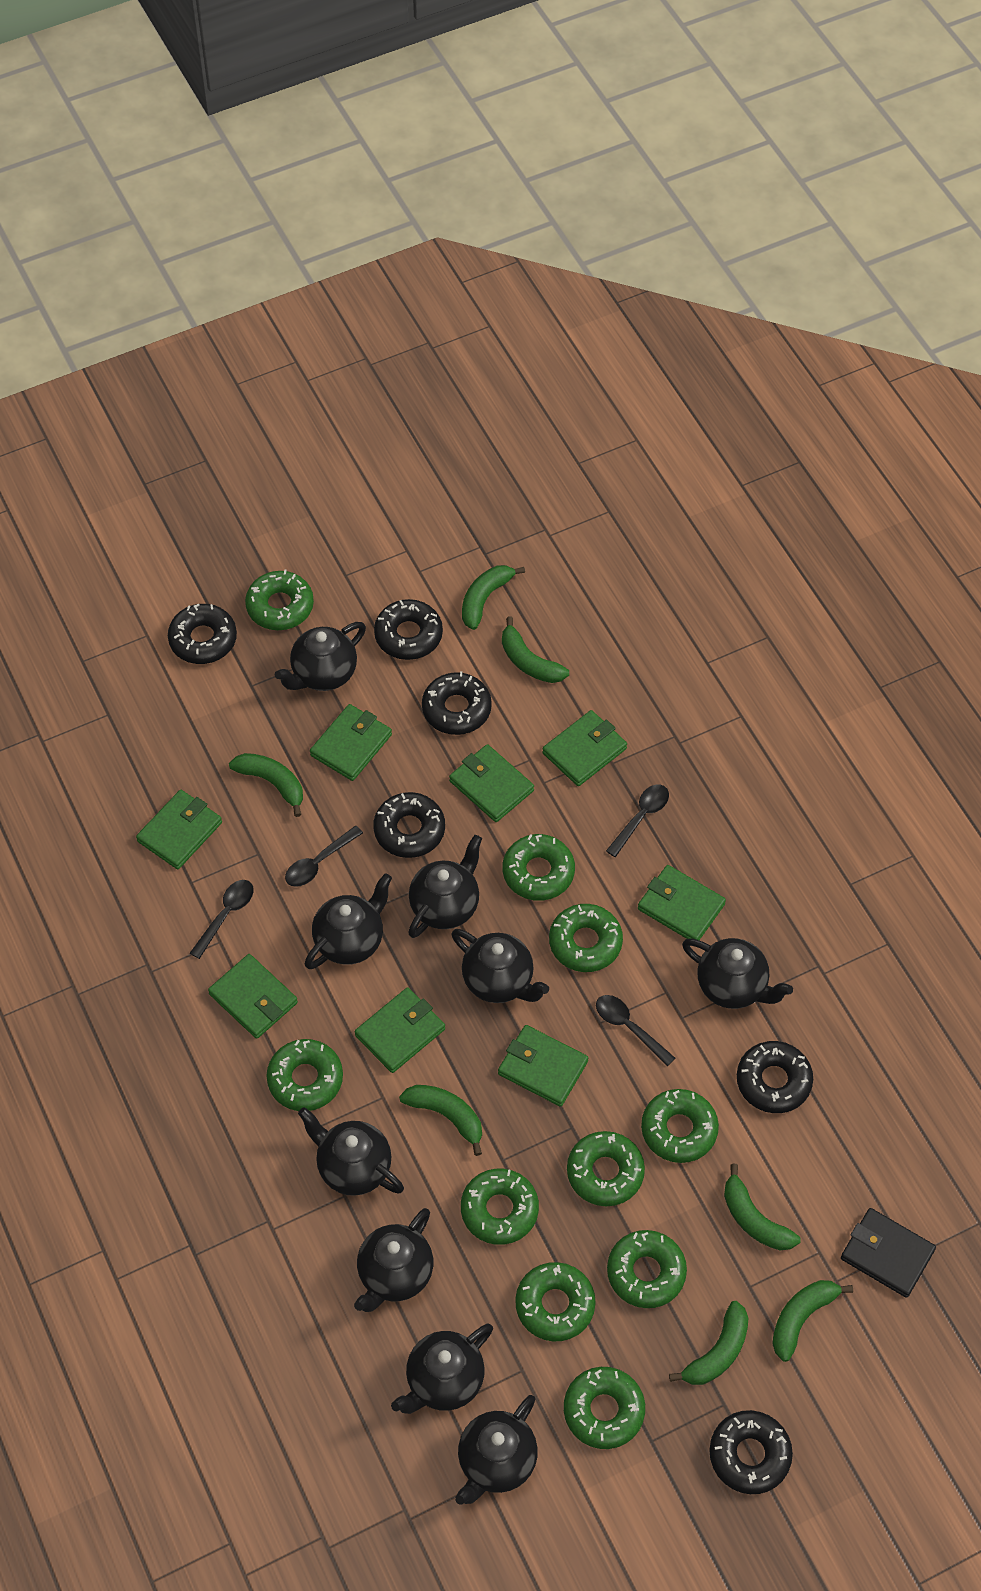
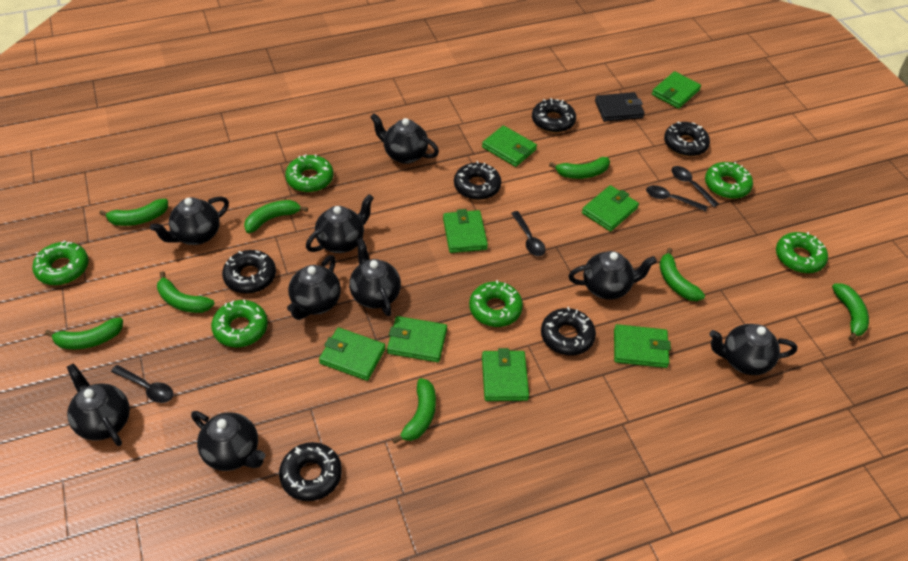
green banana: [229,753,303,817] [399,1085,482,1156] [462,565,525,630] [502,617,569,683] [669,1301,748,1385] [724,1164,801,1250] [772,1280,853,1362] = 7 -> [45,317,123,349] [99,199,168,226] [157,271,215,313] [244,200,308,233] [392,378,436,444] [549,157,610,179] [659,248,705,301] [832,283,869,341] = 8
green donut: [245,570,314,630] [266,1039,343,1111] [461,1169,539,1245] [503,834,575,901] [515,1262,596,1341] [549,904,623,972] [564,1367,645,1449] [567,1131,645,1206] [607,1230,687,1308] [641,1089,719,1163] = 10 -> [32,241,89,285] [211,299,268,347] [285,154,334,192] [469,280,523,327] [705,162,753,199] [776,232,828,273] = 6

